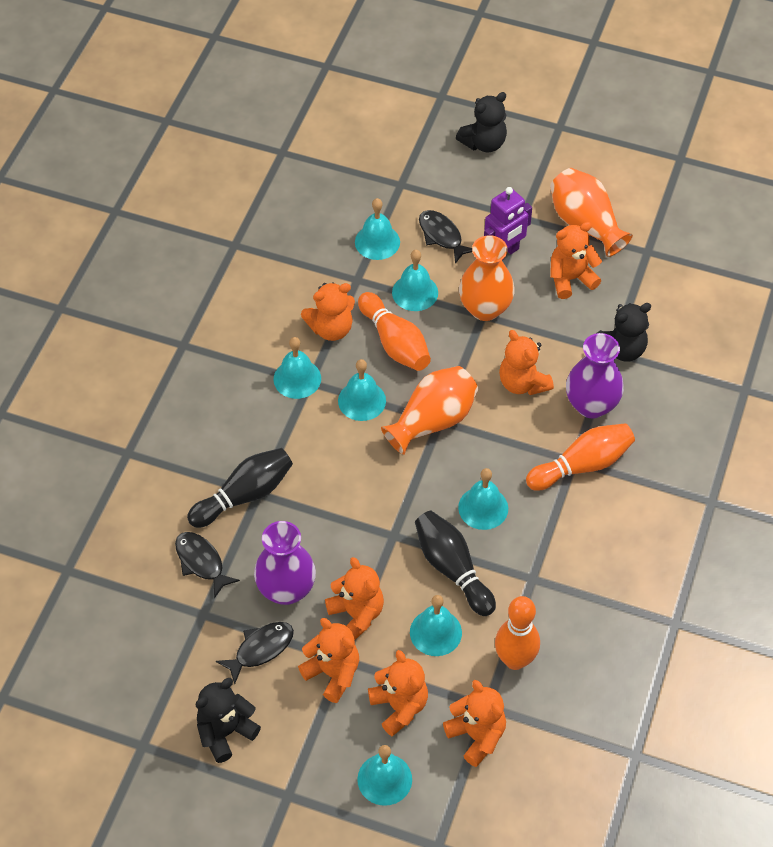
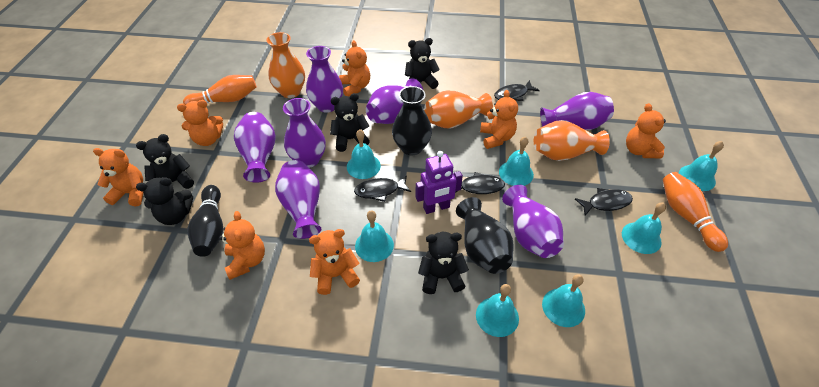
black bowling pin: [187,448,293,528] [415,511,496,616] = 2 -> [187,185,223,257] = 1
black fish: [175,532,240,598] [216,622,294,684] [419,210,472,264] = 3 -> [354,175,411,202] [455,172,505,194] [494,80,540,101] [575,188,633,216] = 4
black teddy bear: [196,678,261,763] [456,92,507,153] [597,303,651,362] = 3 -> [136,134,194,189] [136,177,193,225] [330,93,370,152] [405,38,440,89] [418,232,469,294] = 5
black vase: none = 0 -> [392,86,432,155] [456,197,514,274] = 2
orange bowling pin: [358,292,431,371] [495,596,540,670] [526,423,635,491] = 3 -> [183,75,257,105] [663,172,728,252] = 2
purple vase: [254,521,316,605] [566,333,624,418] = 2 -> [234,112,276,183] [275,160,321,239] [283,98,326,168] [306,46,343,113] [366,78,423,124] [502,185,564,258] [540,92,614,130] = 7

